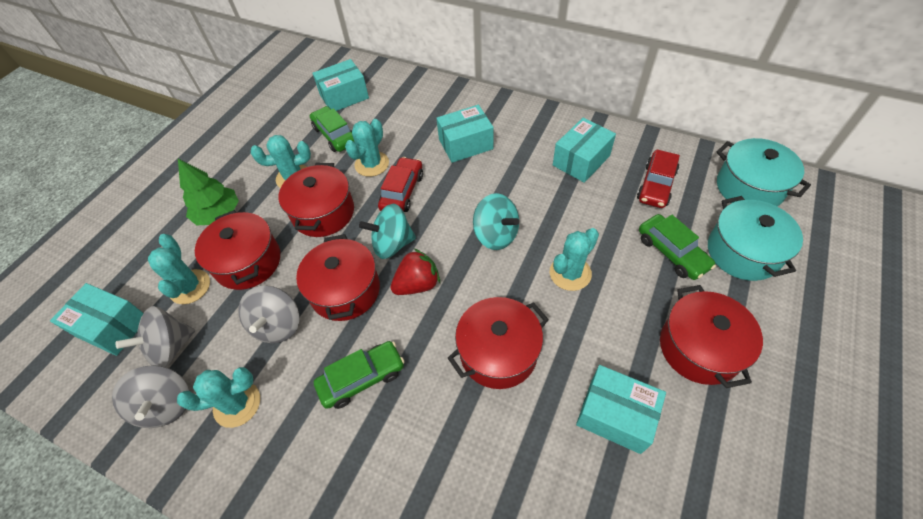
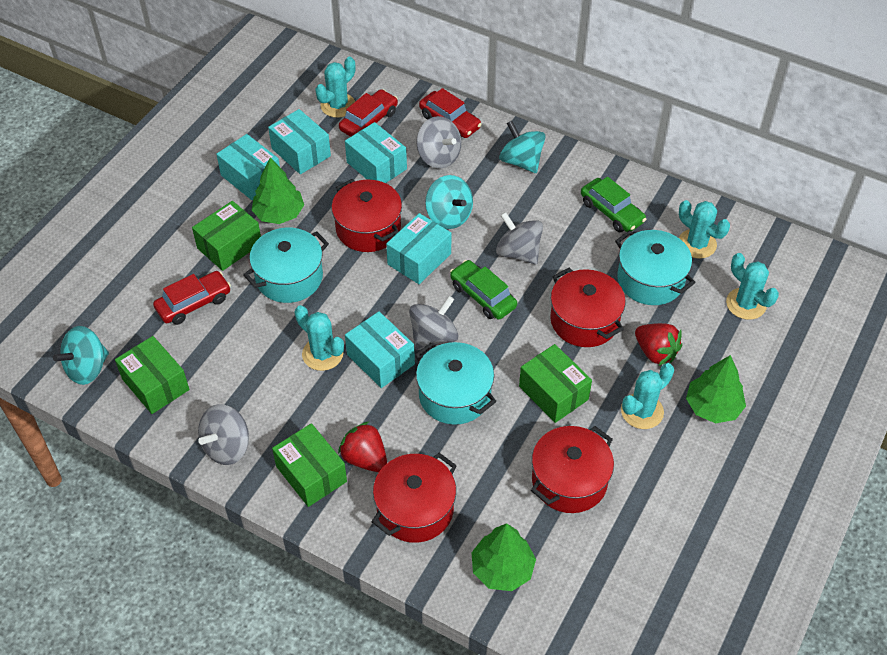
green box: none = 0 -> [115,336,190,414] [192,201,261,271] [272,423,347,507] [519,344,592,423] = 4
green car: [310,106,354,152] [314,341,404,409] [639,214,716,280] = 3 -> [450,260,517,320] [581,177,647,232] = 2
green tree: [178,159,239,225] = 1 -> [252,158,304,224] [471,523,536,591] [686,355,746,423] = 3
grey spinning top: [112,365,189,428] [115,306,195,367] [238,286,299,343] = 3 -> [198,404,249,465] [409,296,458,350] [416,116,461,168] [496,212,543,264] = 4
red car: [378,157,423,212] [637,150,680,208] = 2 -> [153,271,231,325] [339,89,398,137] [419,88,482,138] = 3
red pot: [195,210,280,290] [279,163,354,237] [296,234,380,321] [448,297,549,389] [660,285,763,388] = 5 -> [331,179,402,252] [371,453,457,543] [531,426,614,513] [550,268,626,347] = 4
red strawberry: [390,249,440,295] = 1 -> [338,421,387,472] [635,323,682,366] = 2
turquoise pot: [708,196,803,281] [716,138,811,206] = 2 -> [243,228,329,303] [415,342,497,425] [615,230,695,305] = 3
turquoise spinning top: [359,204,416,259] [473,193,519,250] = 2 -> [53,326,109,385] [425,175,473,229] [499,120,546,173] = 3

